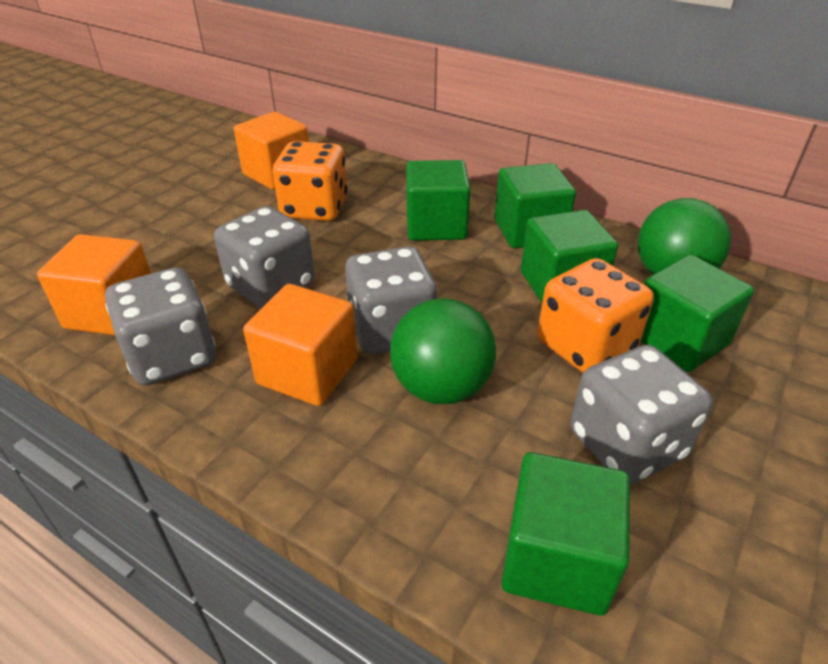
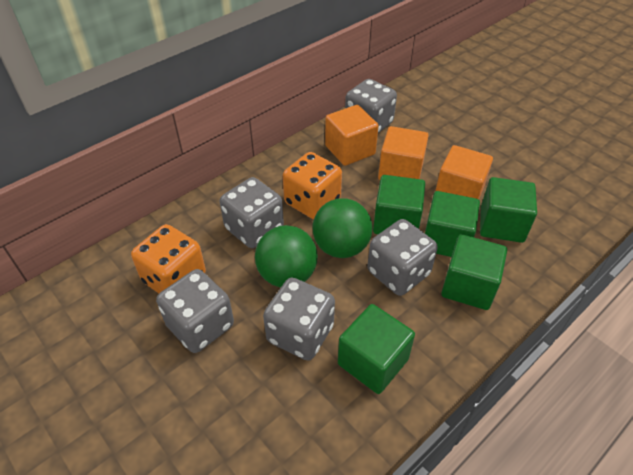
grey dice: [105,267,216,386] [214,206,315,308] [345,246,437,354] [570,345,713,485] = 4 -> [156,269,234,353] [220,177,284,248] [263,278,335,361] [345,79,397,133] [367,219,438,296] = 5

